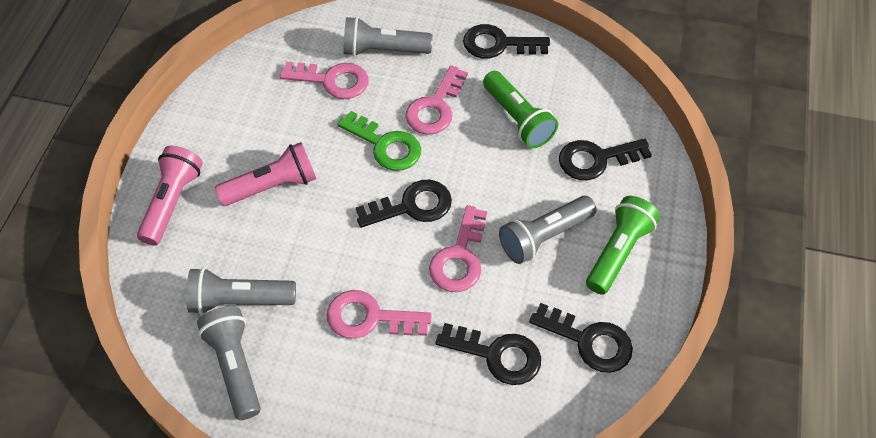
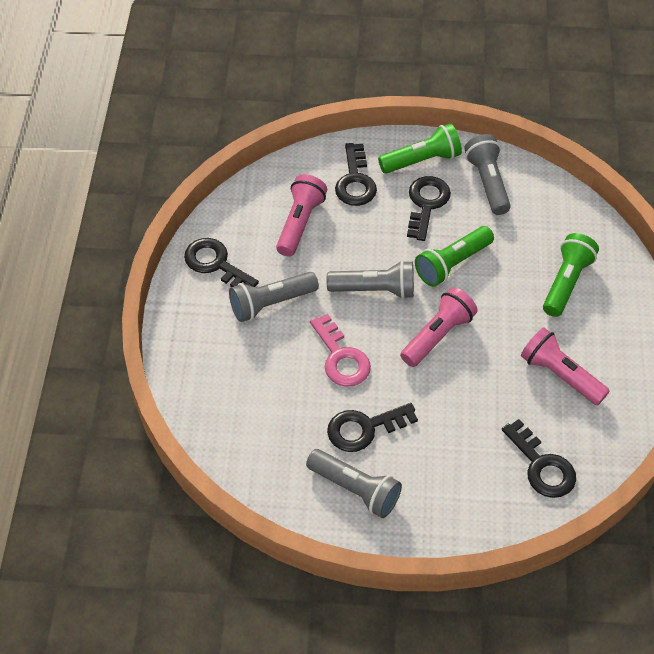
green flashlight: [483,71,558,148] [586,196,660,295] = 2 -> [378,123,462,174] [415,226,494,287] [543,233,599,317] = 3
green key: [337,111,421,171] = 1 -> none = 0
pink flashlight: [137,146,203,246] [215,142,317,206] = 2 -> [276,174,327,257] [400,287,478,367] [521,327,609,405] = 3
pink key: [280,62,368,99] [327,290,432,339] [405,65,468,135] [429,205,487,292] = 4 -> [310,314,371,386] = 1

